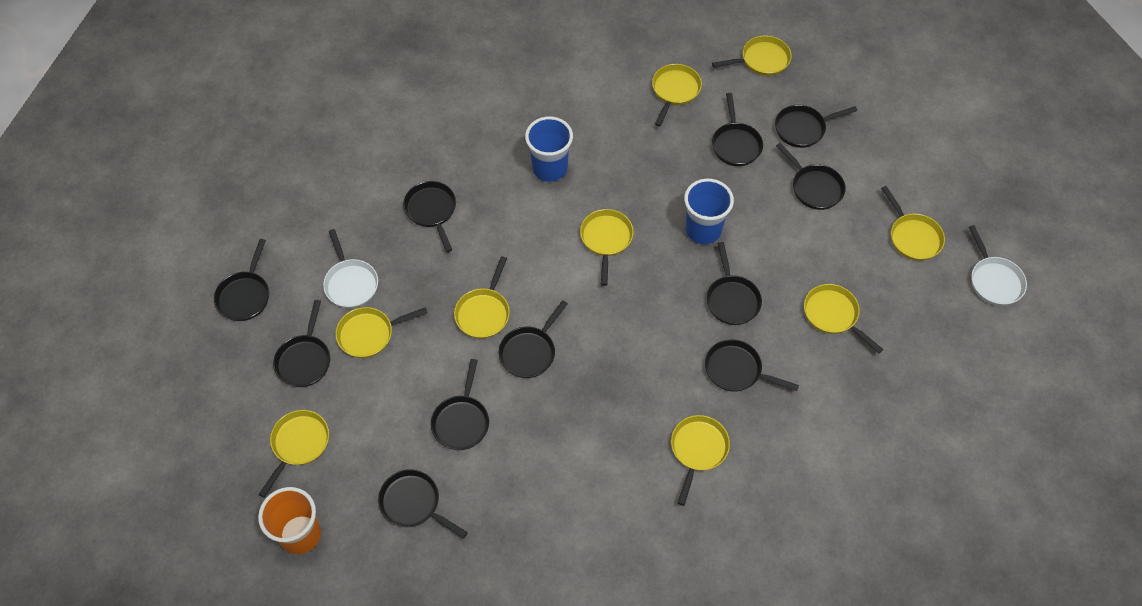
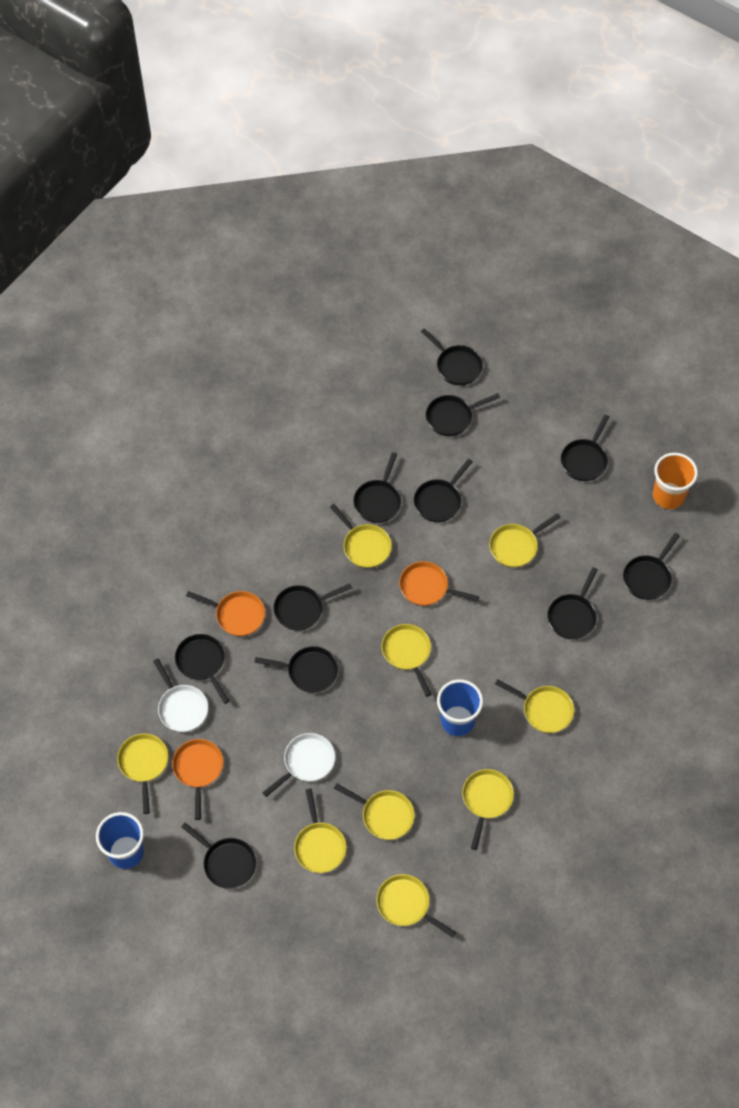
orange pan: none = 0 -> [172,739,223,820] [186,591,265,636] [399,561,479,606] = 3

